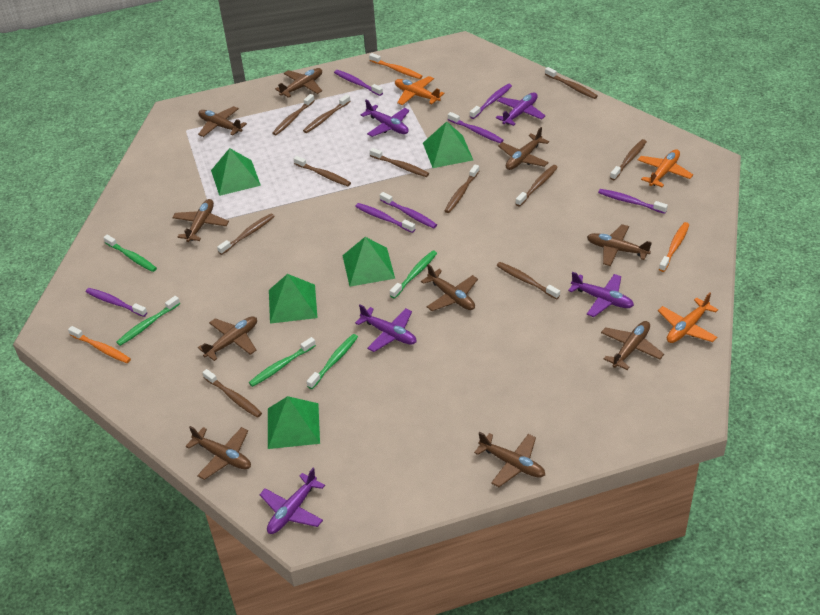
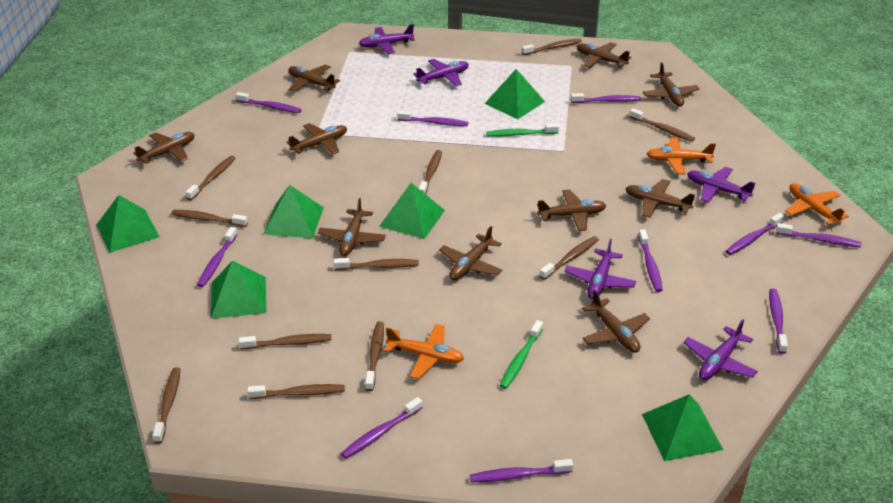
green pyramid: [211,148,261,196] [268,396,320,449] [269,274,317,324] [342,237,395,287] [423,121,473,168] = 5 -> [96,195,159,253] [211,261,266,319] [264,185,324,238] [379,183,445,239] [484,69,545,119] [642,394,723,461] = 6
green toothbrush: [103,235,157,272] [116,296,180,346] [249,337,316,387] [307,334,358,389] [390,251,437,299] = 5 -> [486,124,559,137] [500,320,543,389] = 2
orange toothbrush: [68,326,131,363] [369,53,422,79] [659,222,689,272] = 3 -> none = 0
purple toothbrush: [86,288,147,317] [334,70,383,96] [355,203,415,233] [380,192,437,228] [448,112,503,143] [470,84,512,119] [598,189,668,214] = 7 -> [197,227,237,287] [236,92,302,113] [341,397,423,459] [397,111,469,126] [470,459,573,482] [571,93,641,103] [638,230,663,292] [725,213,784,255] [769,288,788,354] [776,223,862,248] = 10

